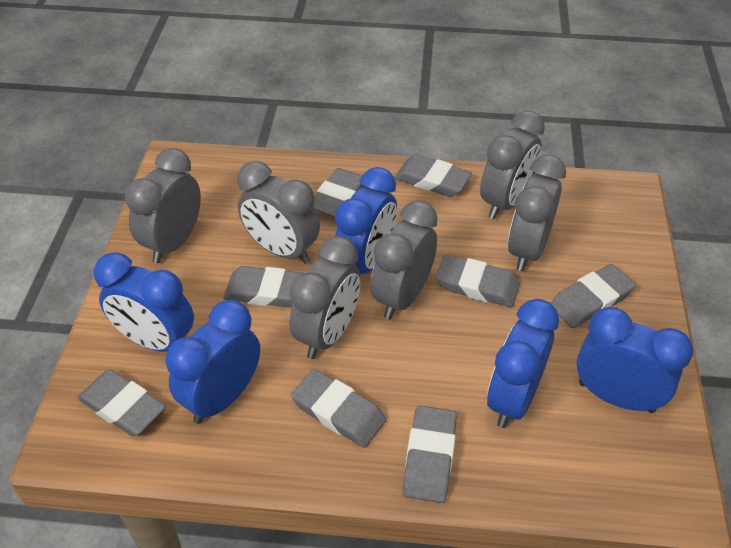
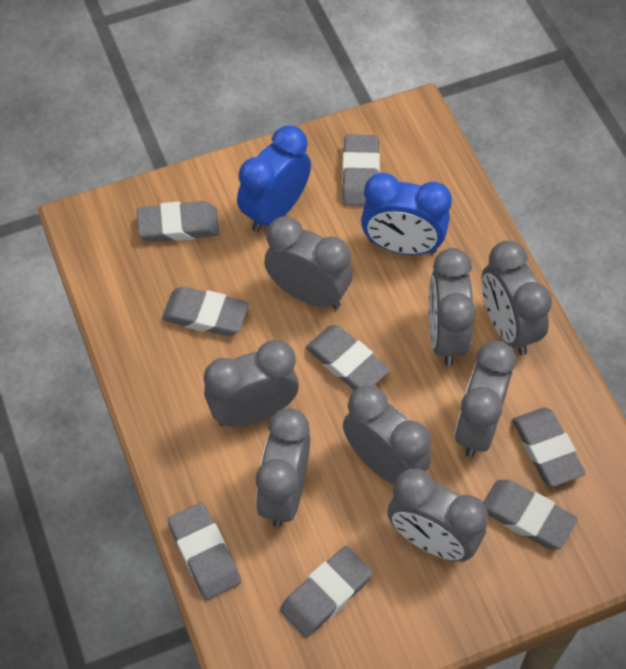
blue clock: [93,252,194,352] [166,300,260,424] [335,167,397,274] [487,299,559,428] [577,307,693,413] = 5 -> [237,125,311,232] [361,173,452,255] = 2
grey clock: [125,148,201,263] [237,161,320,264] [290,236,361,359] [371,200,438,320] [480,110,545,219] [508,155,566,271] = 6 -> [204,340,299,427] [256,408,310,527] [264,216,353,309] [343,385,432,485] [387,469,488,561] [429,248,476,366] [455,341,516,458] [482,240,552,355] = 8

